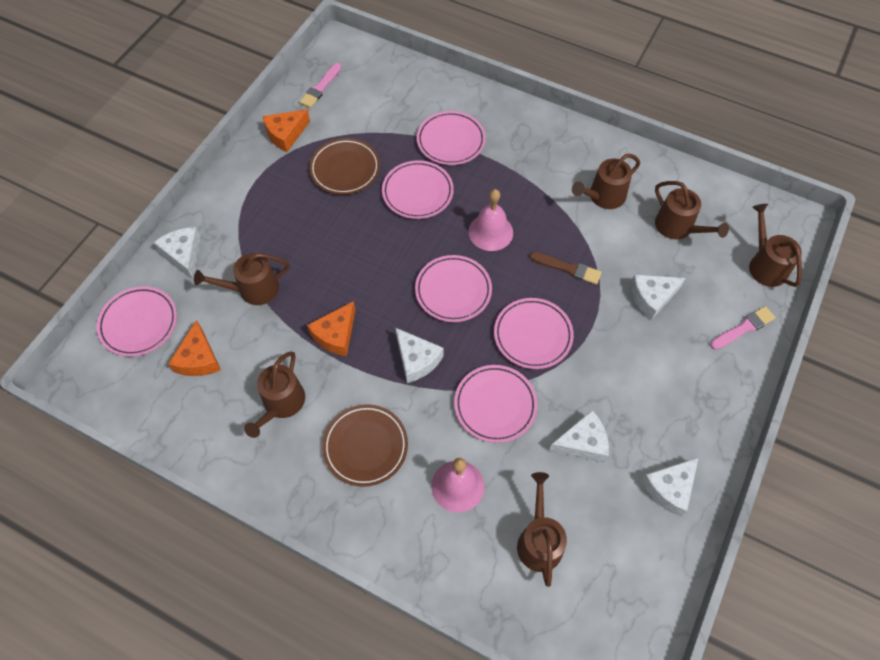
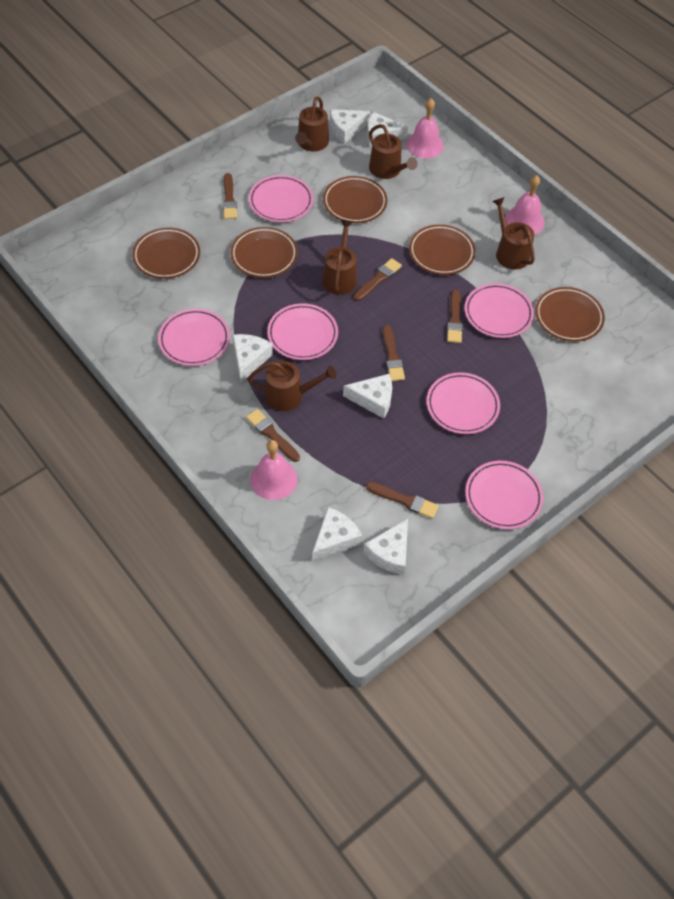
brown brush: [530,252,602,285] = 1 -> [223,173,237,219] [246,409,300,462] [353,258,402,301] [366,482,439,519] [383,325,405,381] [447,290,463,343] = 6
brown plate: [309,138,380,195] [322,404,408,487] = 2 -> [132,227,200,279] [230,227,298,278] [323,176,387,223] [409,224,476,275] [535,287,605,342] = 5
brown watering can: [194,253,290,305] [244,351,305,438] [517,472,567,587] [572,154,640,209] [655,181,729,239] [749,204,802,287] = 6 -> [248,361,337,411] [295,96,329,151] [322,220,357,295] [369,124,418,179] [492,197,535,269] = 5
orange cheese: [168,320,221,376] [262,109,310,152] [307,301,356,356] = 3 -> none = 0
pink bell: [431,458,484,513] [468,189,513,251] = 2 -> [250,440,297,500] [406,98,444,159] [505,175,545,235] = 3
pink brush: [300,63,342,108] [710,306,776,350] = 2 -> none = 0
white cheese: [153,227,201,279] [396,328,444,383] [549,410,609,463] [630,274,686,320] [641,457,699,517] = 5 -> [233,334,273,383] [312,507,362,561] [330,109,370,144] [343,374,392,419] [363,519,408,575] [367,112,408,148] = 6

